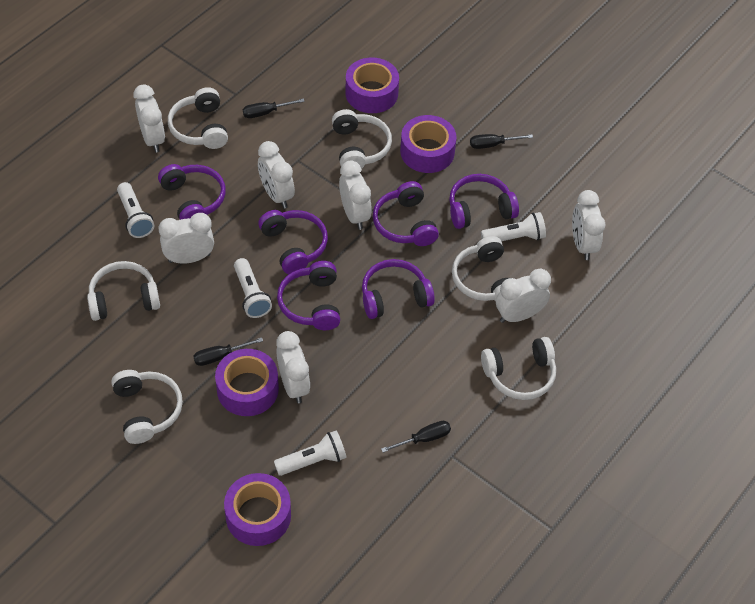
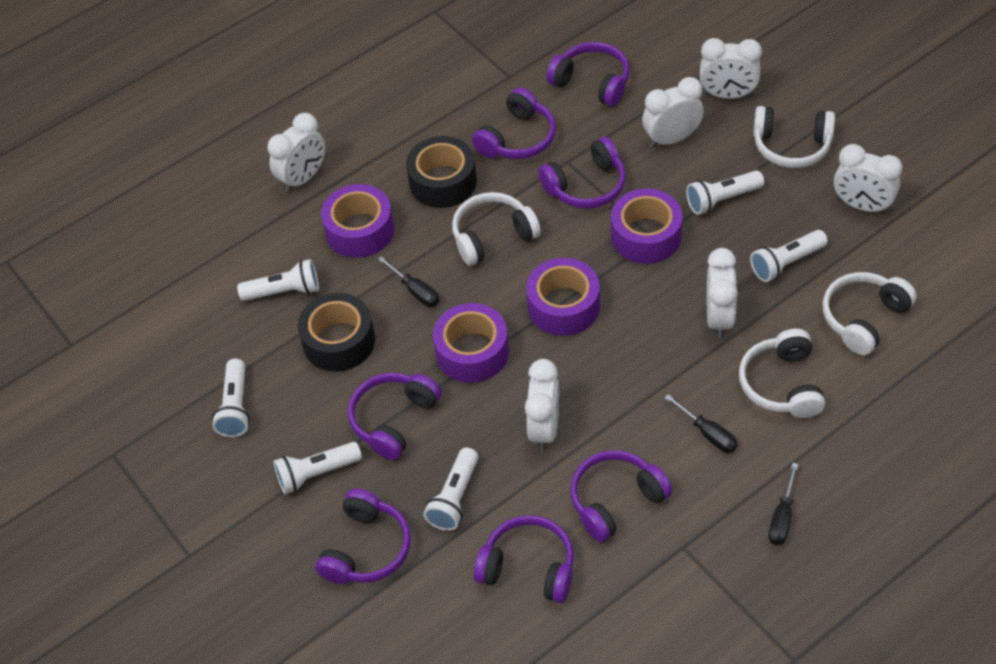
black screwdriver: [193,337,263,366] [243,98,305,118] [381,421,451,453] [470,134,533,149] = 4 -> [378,256,439,307] [664,394,738,453] [769,463,798,545] = 3
black tape: none = 0 -> [298,293,375,372] [406,136,477,208] = 2
purple headphones: [158,164,226,220] [258,210,328,274] [277,261,340,330] [362,259,435,319] [373,181,439,246] [449,174,519,229] = 6 -> [315,489,411,584] [348,373,441,460] [472,88,556,159] [474,515,574,603] [538,137,626,209] [547,42,630,107] [571,450,672,543] = 7
white clock: [133,85,165,153] [159,213,214,264] [258,141,295,209] [276,331,310,403] [339,160,372,230] [496,269,551,323] [572,190,605,260] = 7 -> [267,113,325,192] [525,359,559,451] [642,77,704,148] [700,38,762,99] [707,248,738,338] [834,144,903,214] = 6
white flashlight: [117,182,154,238] [234,258,272,318] [274,430,347,476] [481,212,546,241] = 4 -> [212,359,250,437] [237,259,319,301] [273,442,362,494] [423,448,478,531] [686,170,764,215] [750,230,828,282] = 6
white headphones: [87,261,160,321] [111,370,183,444] [168,87,228,149] [332,109,392,169] [452,236,509,302] [481,337,556,400] = 6 -> [452,192,541,266] [739,329,825,418] [753,106,835,168] [822,272,917,356] = 4

